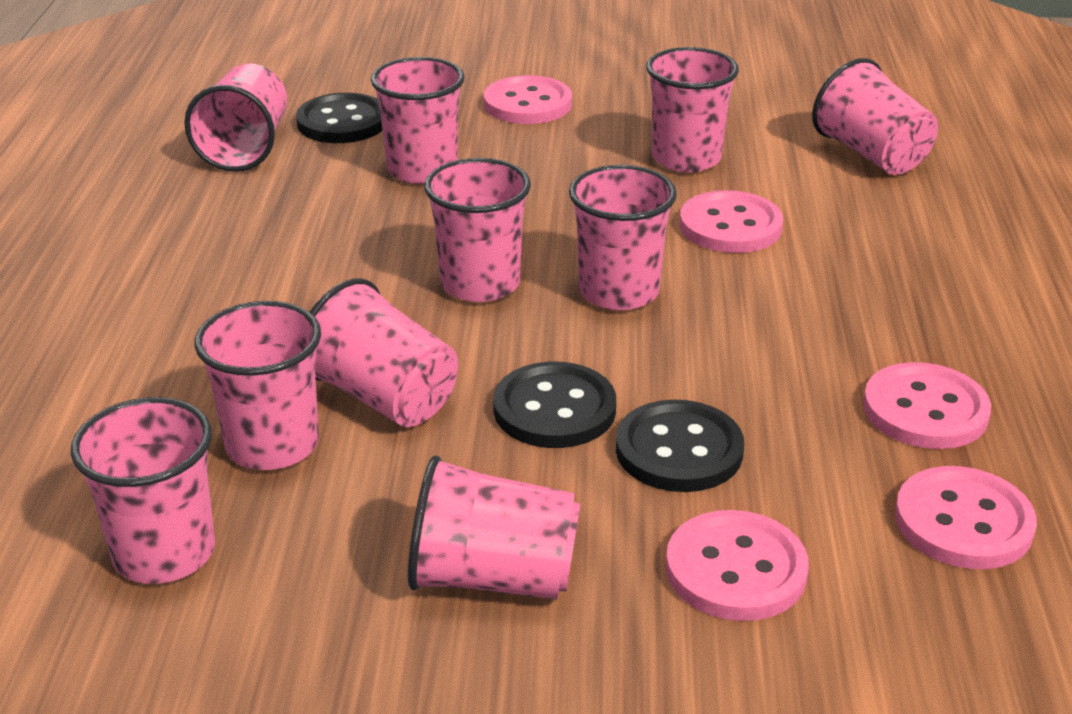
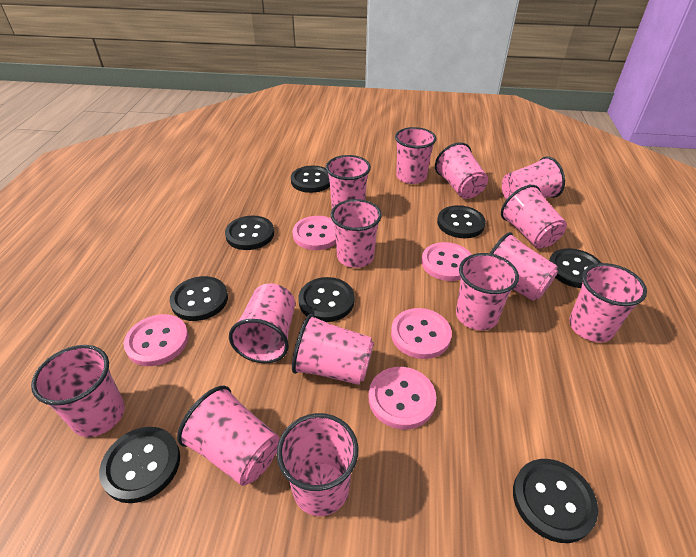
black button: [296,93,383,143] [493,362,616,448] [616,399,744,492] = 3 -> [99,427,180,503] [170,276,228,321] [225,215,274,250] [291,166,330,193] [298,277,355,322] [437,205,486,238] [513,459,598,543] [549,248,601,288] = 8
pink cup: [71,397,215,584] [184,64,287,172] [194,301,321,470] [310,278,458,427] [371,57,465,184] [408,456,580,600] [424,158,531,302] [569,165,677,310] [646,47,739,172] [812,58,938,175] = 10 -> [31,345,125,437] [177,386,279,486] [229,283,295,363] [277,413,358,516] [292,314,374,385] [326,155,371,209] [331,199,382,268] [395,127,436,184] [435,142,488,199] [456,253,519,330] [490,232,558,301] [501,185,567,248] [502,156,565,200] [569,263,647,342] = 14

